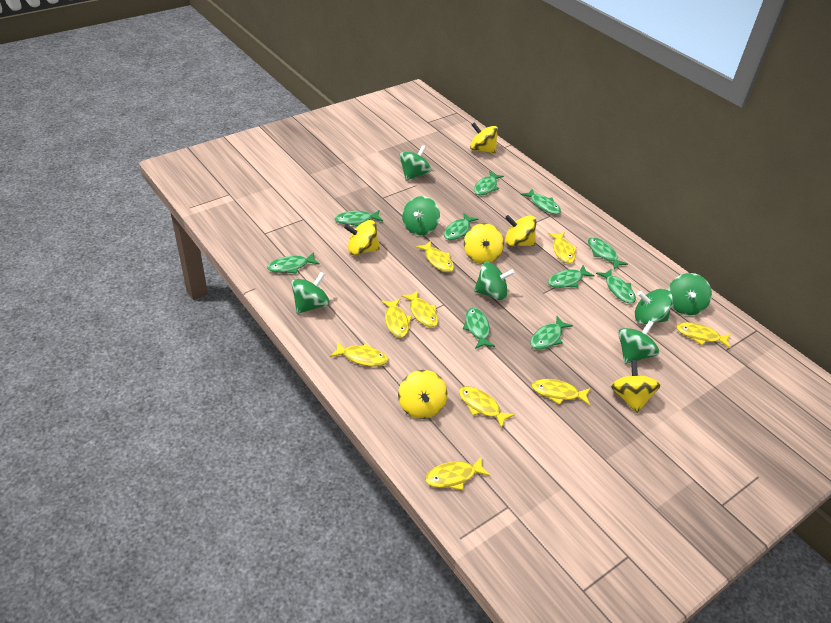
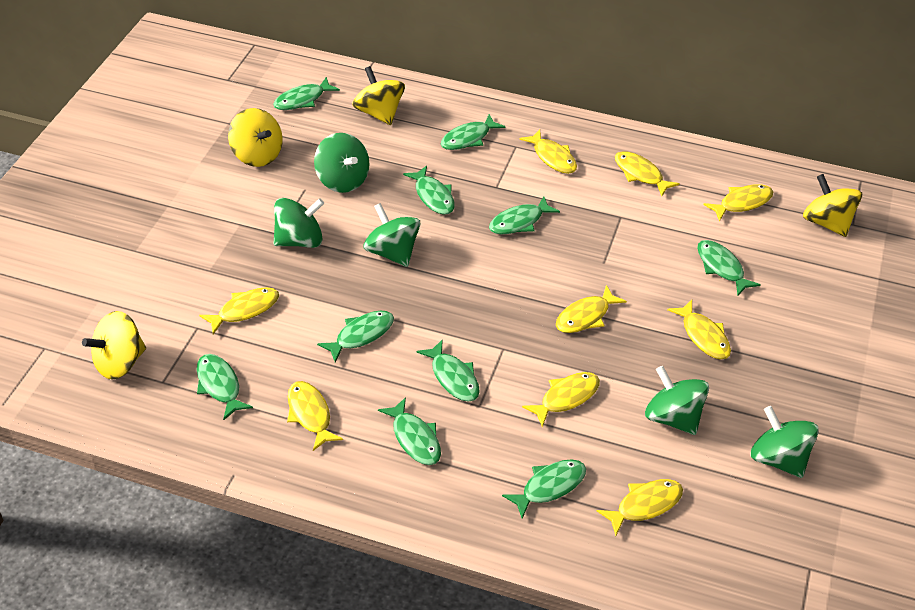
green spinning top: [291,272,330,314] [399,145,431,181] [402,196,440,235] [474,262,515,300] [618,320,659,364] [635,289,673,325] [668,273,712,315] = 7 -> [274,198,324,248] [314,133,370,193] [363,203,421,267] [645,366,709,435] [750,406,819,478] = 5
yellow spinning top: [344,220,380,255] [398,370,447,419] [464,223,504,264] [470,122,498,153] [505,215,537,246] [611,360,661,413] = 6 -> [82,311,146,379] [228,108,283,167] [352,66,405,125] [803,174,862,237] = 4

